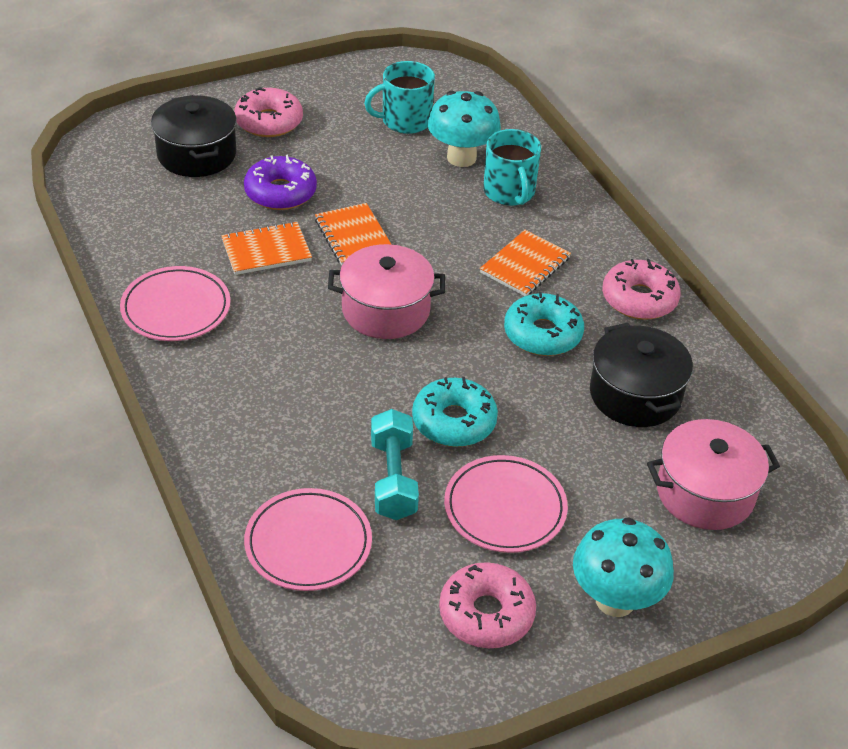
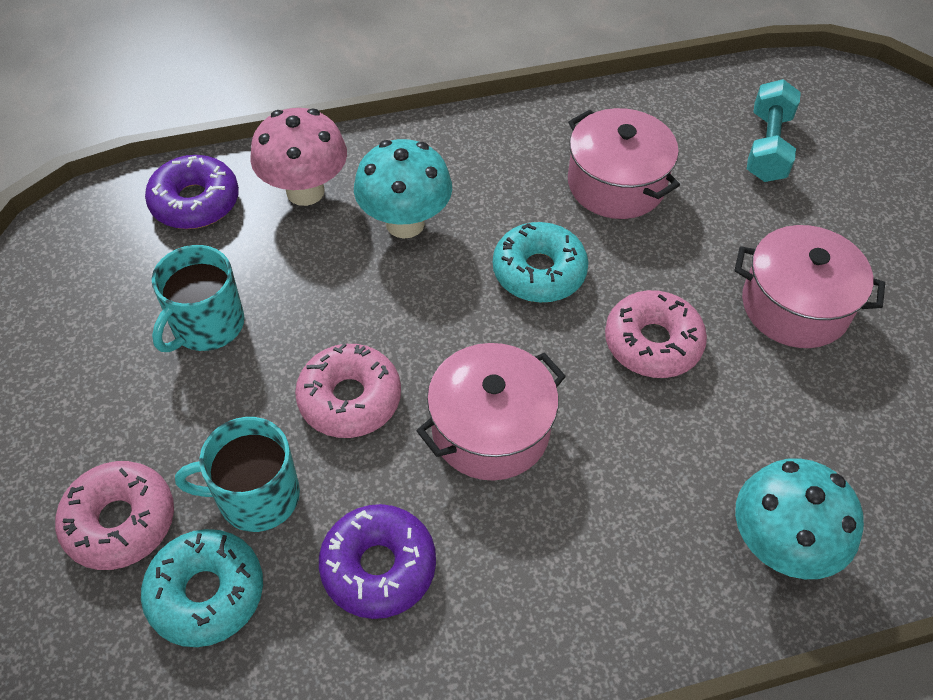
black pot: [151,95,237,177] [590,323,693,427] = 2 -> none = 0
orange notebook: [221,221,312,275] [315,203,392,265] [480,230,571,296] = 3 -> none = 0
pink mushroom: none = 0 -> [250,108,347,206] = 1
pink plate: [120,266,230,341] [244,488,372,591] [444,455,568,553] = 3 -> none = 0
pink pot: [328,244,445,339] [647,419,780,530] = 2 -> [416,343,566,481] [568,108,680,219] [735,225,885,348] = 3
purple donut: [244,155,317,210] = 1 -> [145,155,239,229] [319,504,436,619] = 2

